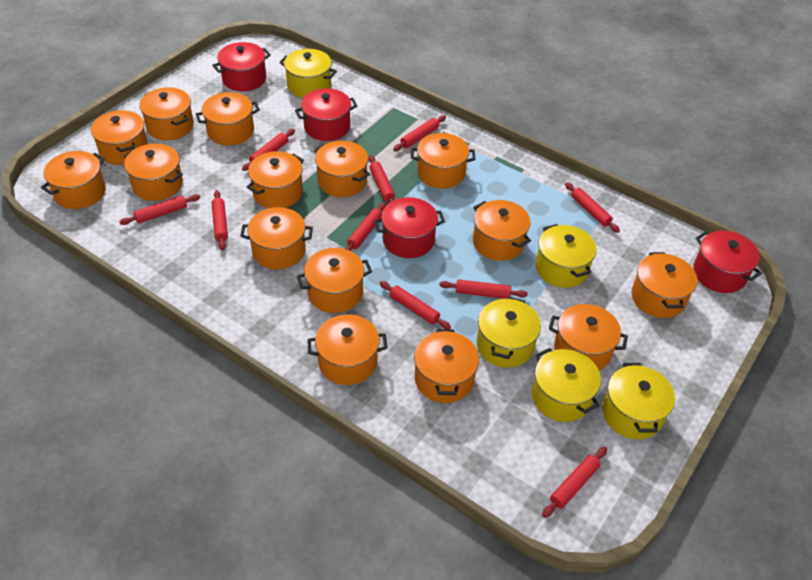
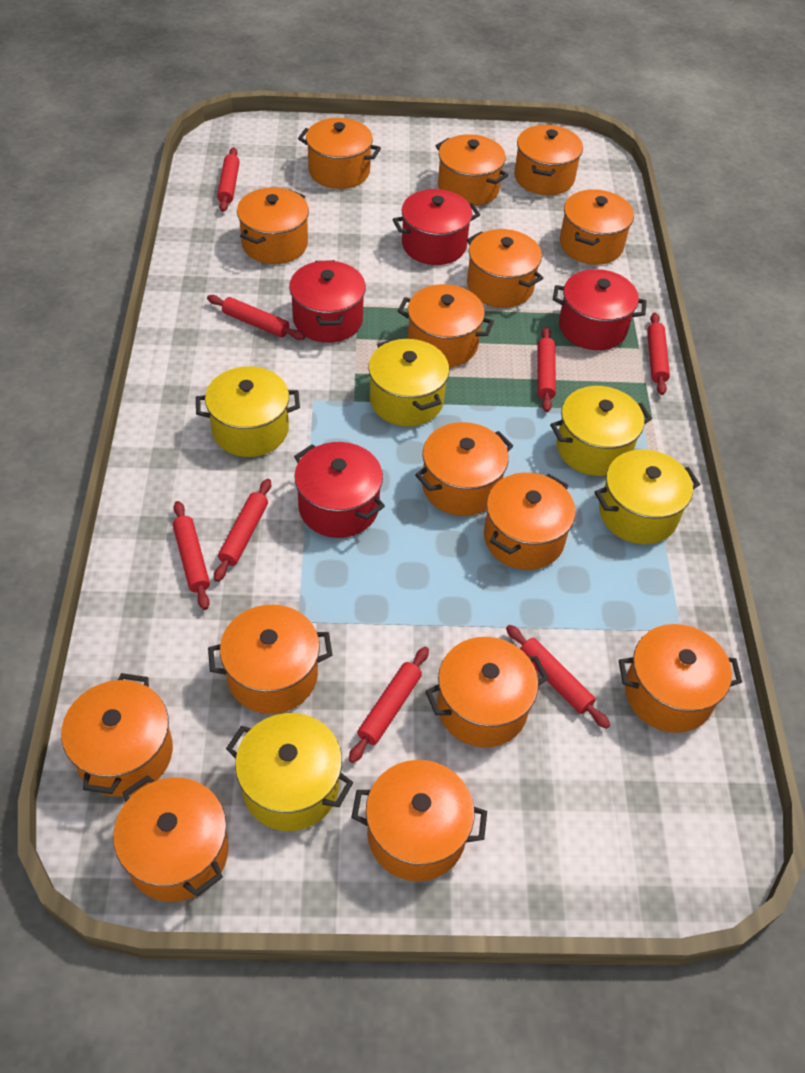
red rolling pin: [120,194,200,225] [212,190,228,250] [242,129,295,171] [345,202,386,251] [369,155,395,203] [380,281,451,329] [393,115,446,151] [439,279,528,299] [542,447,607,518] [565,182,620,233] = 10 -> [173,501,210,610] [207,295,305,340] [214,479,271,582] [217,147,240,212] [349,647,429,763] [506,625,610,729] [537,327,556,412] [647,312,670,395] = 8

